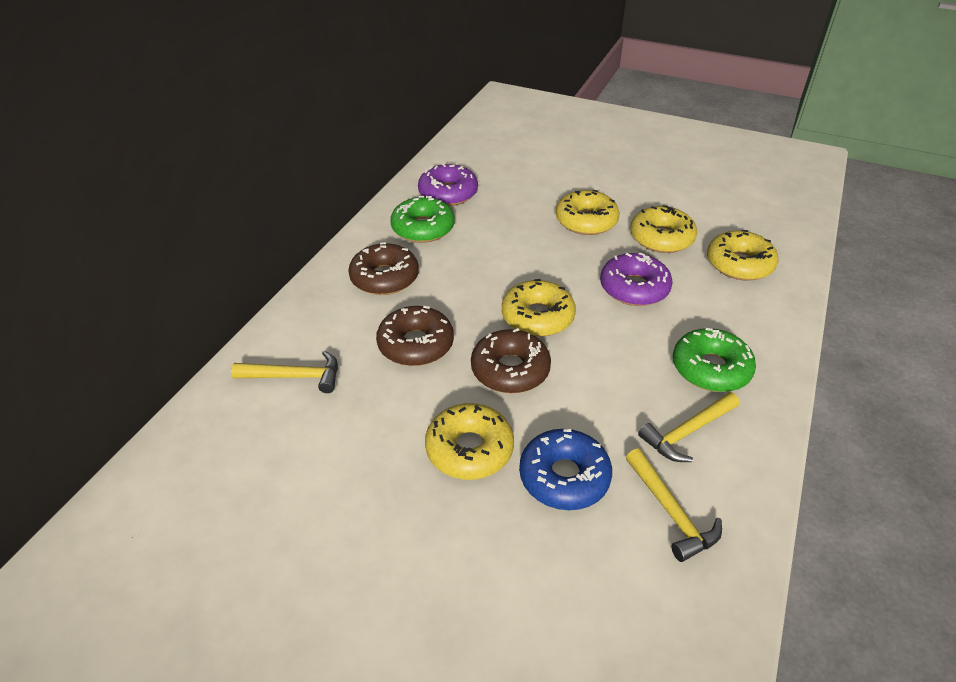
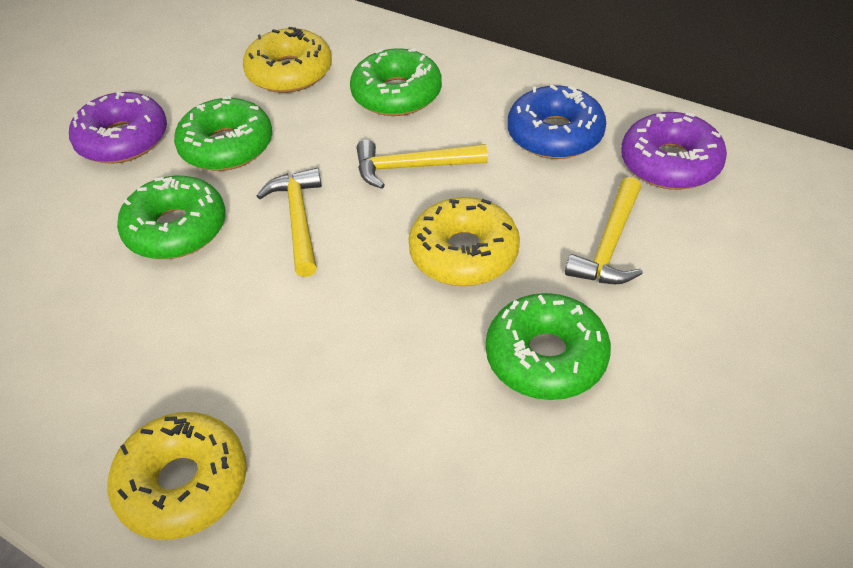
brown donut: [349,242,419,295] [376,306,454,366] [471,328,551,393] = 3 -> none = 0
green donut: [390,196,454,243] [673,328,756,392] = 2 -> [117,176,226,259] [174,96,272,171] [350,48,442,116] [486,293,611,400] = 4
yellow donut: [425,403,514,480] [502,279,576,337] [556,190,620,235] [630,205,697,253] [707,230,778,281] = 5 -> [108,412,247,540] [243,27,332,93] [409,197,520,286] = 3

